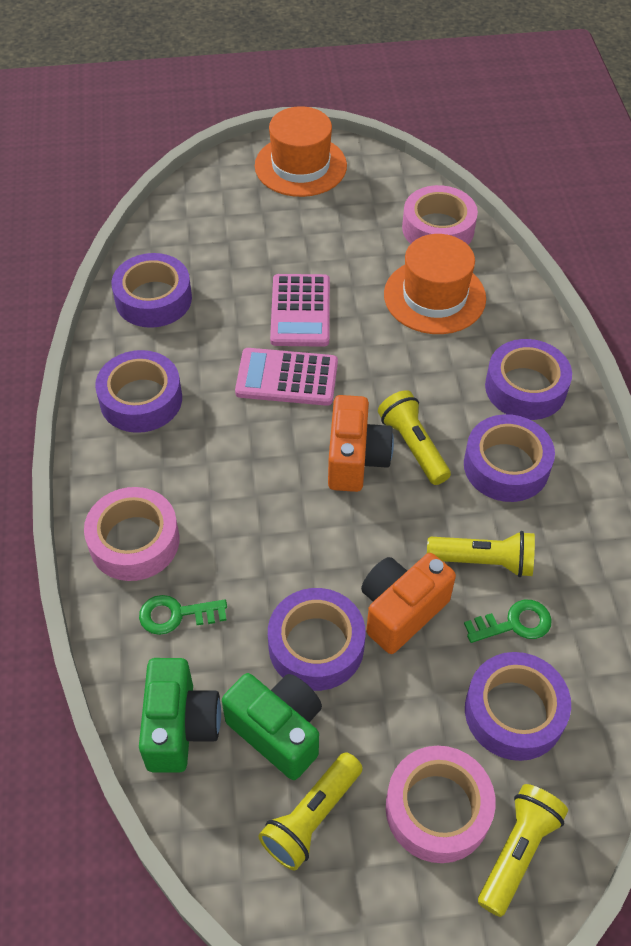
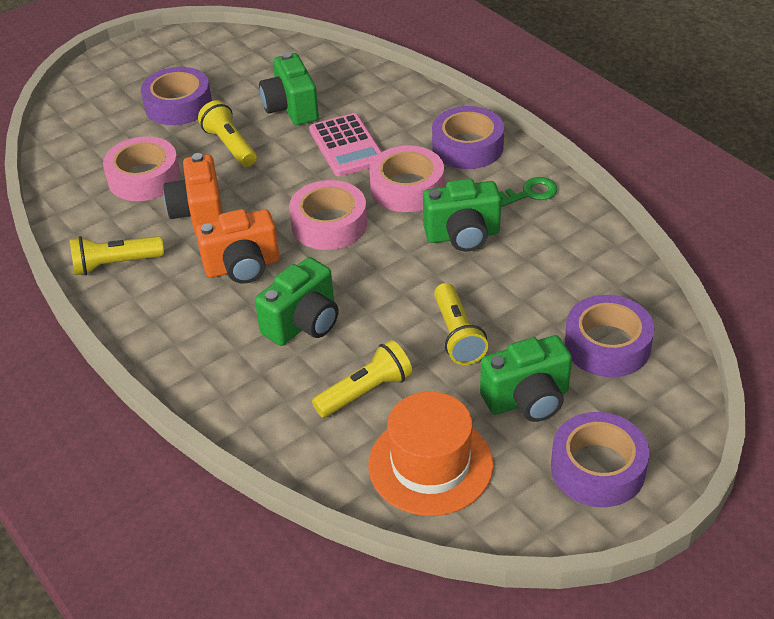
green camera: [139,658,221,773] [222,673,322,780] = 2 -> [255,257,339,346] [259,52,319,125] [423,179,501,252] [480,335,572,422] = 4
green key: [139,595,227,635] [464,600,552,643] = 2 -> [499,177,557,207] = 1
orange hat: [255,106,347,197] [384,234,486,334] = 2 -> [368,391,493,516] = 1
pink calculator: [235,348,338,406] [270,274,330,347] = 2 -> [309,113,382,176] = 1
purple tape: [95,350,182,433] [112,253,192,328] [268,588,366,691] [464,414,555,502] [465,652,571,761] [485,339,572,420] = 6 -> [141,67,212,125] [432,106,504,169] [551,412,649,507] [565,295,654,377] = 4

